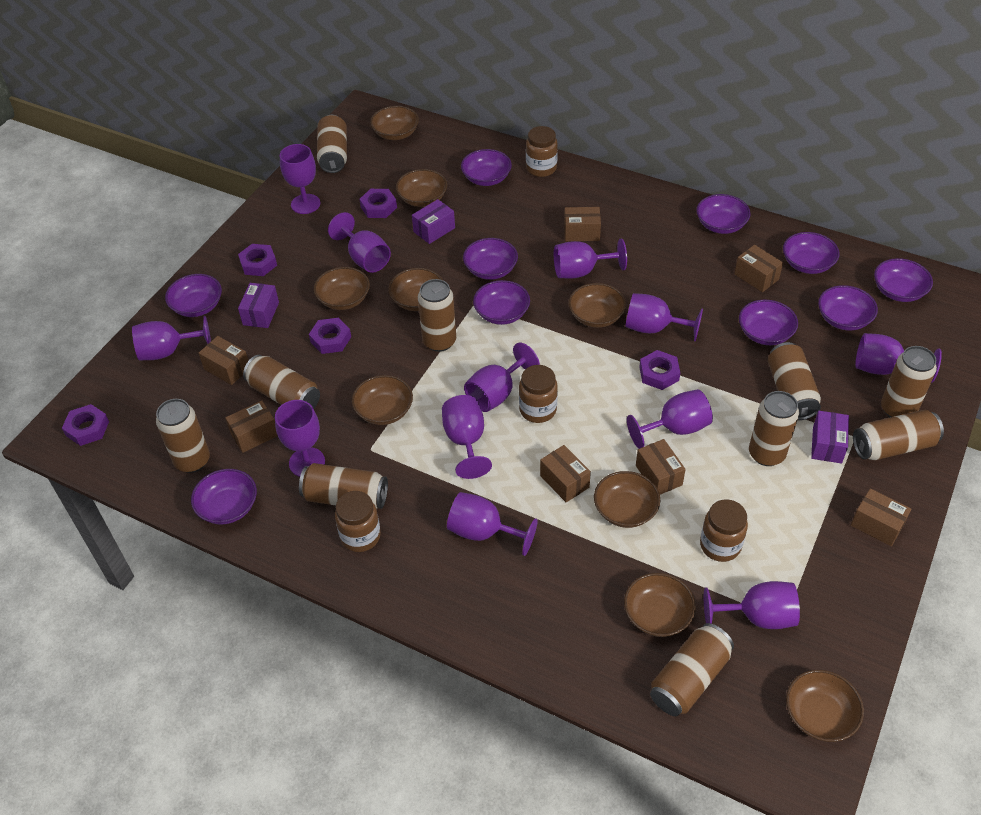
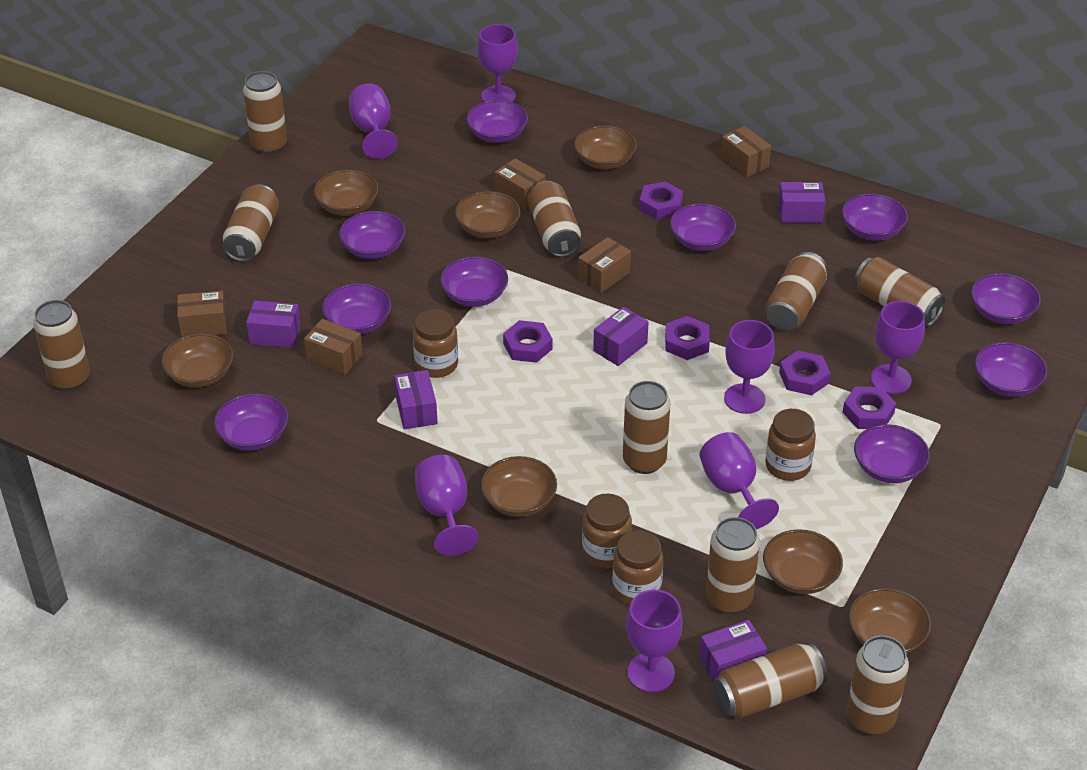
brown bowl: [314,267,370,310] [352,375,413,425] [370,106,419,140] [388,268,443,311] [396,169,447,207] [569,283,626,328] [594,471,660,528] [624,573,696,637] [786,670,864,742] = 9 -> [161,333,233,387] [314,169,379,215] [455,191,521,238] [481,456,557,517] [574,125,637,169] [763,529,843,594] [848,588,931,654] = 7
brown box: [199,336,248,385] [225,401,278,453] [540,445,591,503] [564,207,601,241] [636,439,686,495] [734,245,783,292] [851,488,911,546] = 7 -> [177,291,227,338] [304,319,363,375] [495,158,546,211] [578,237,631,293] [721,126,771,178] = 5
purple box: [238,283,279,328] [412,199,455,244] [811,411,849,463] = 3 -> [246,300,301,348] [394,370,438,429] [593,307,649,366] [699,620,767,681] [778,182,825,223] = 5
purple goblet: [132,316,211,360] [275,400,325,477] [280,144,320,214] [328,212,391,273] [442,395,492,479] [447,492,538,556] [464,342,540,412] [554,239,627,279] [625,293,703,342] [627,389,713,449] [704,581,800,629] [855,333,942,383] = 12 -> [349,84,398,159] [415,455,478,556] [477,24,518,102] [626,589,683,692] [699,432,779,529] [724,320,775,414] [870,301,925,394] = 7

